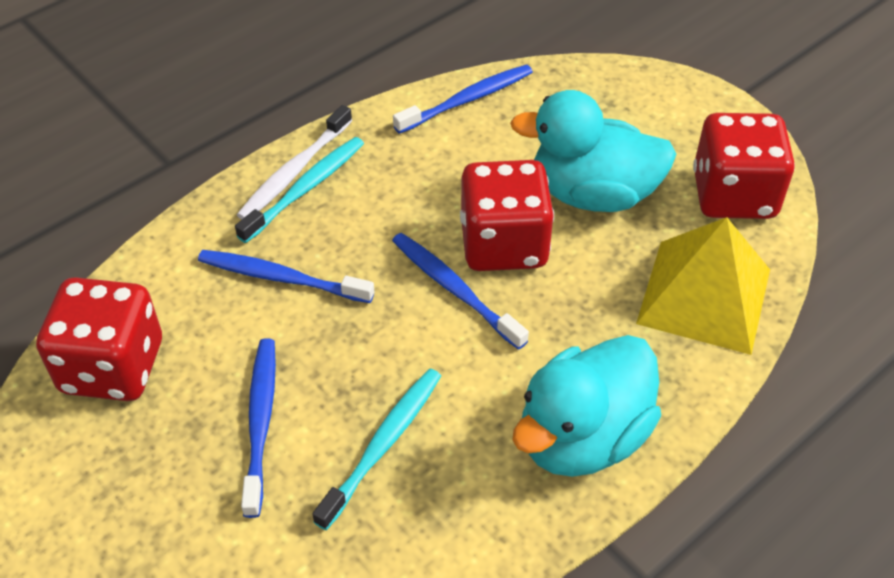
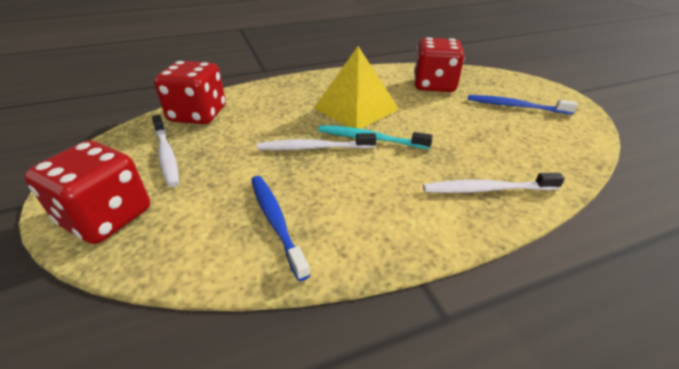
blue toothbrush: [198,250,374,303] [241,338,276,518] [392,233,529,350] [393,64,533,134] = 4 -> [251,176,310,281] [468,95,578,115] = 2
turquoise duck: [510,90,677,212] [512,335,661,477] = 2 -> none = 0
turquoise toothbrush: [235,137,364,243] [312,369,441,530] = 2 -> [318,125,433,149] = 1
white toothbrush: [237,105,352,220] = 1 -> [152,115,179,187] [257,133,376,150] [423,173,565,193] = 3

